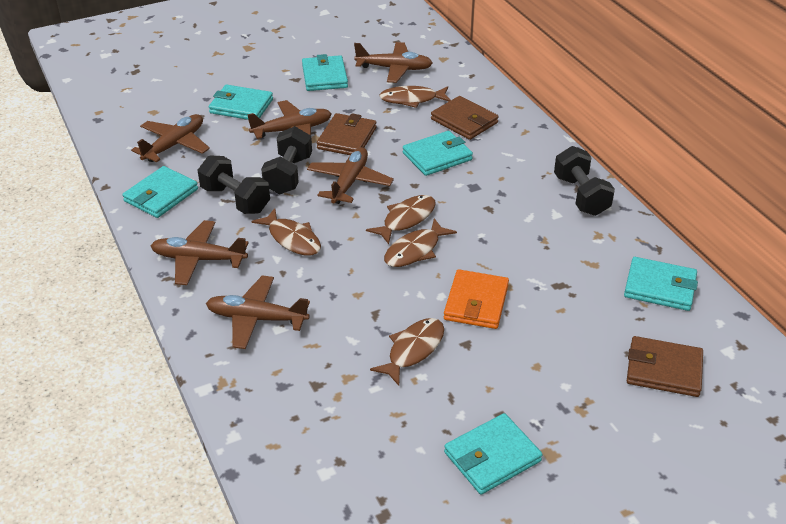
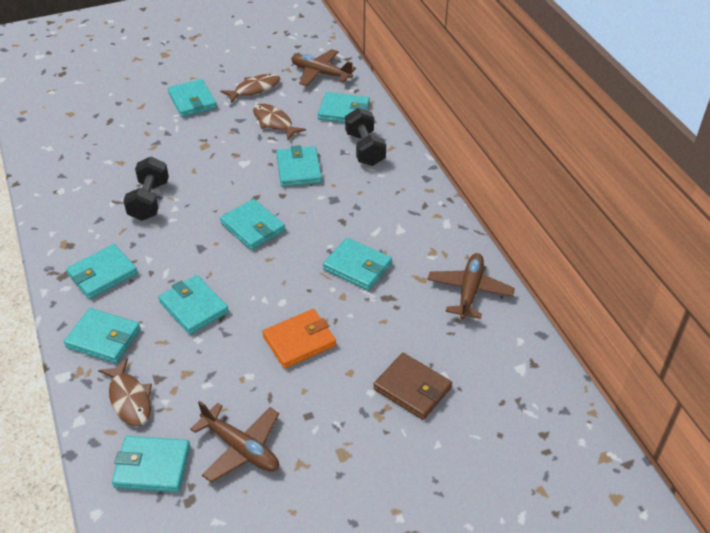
black dumbbell: [198,155,270,214] [261,126,312,194] [554,146,615,216] = 3 -> [123,157,169,221] [345,108,386,166] = 2
brown fish: [251,208,321,255] [366,195,436,244] [370,318,444,386] [379,86,451,108] [384,218,457,267] = 5 -> [98,358,152,426] [221,74,280,103] [253,104,306,140] = 3
brown plane: [131,114,210,162] [151,220,249,285] [206,275,310,349] [247,100,332,139] [307,147,394,204] [354,42,433,83] = 6 -> [190,401,279,483] [291,49,356,86] [428,253,515,319] = 3
brown wallet: [317,113,376,155] [431,96,499,140] [627,336,703,397] = 3 -> [373,353,452,420] = 1
turquoise wallet: [122,166,198,218] [209,84,273,120] [302,54,348,91] [403,131,473,176] [444,413,543,495] [624,257,698,311] = 6 -> [64,308,141,363] [66,244,138,299] [112,436,190,492] [158,275,229,335] [168,79,217,117] [220,199,285,250] [276,145,322,187] [318,92,370,123] [323,238,392,291] = 9

